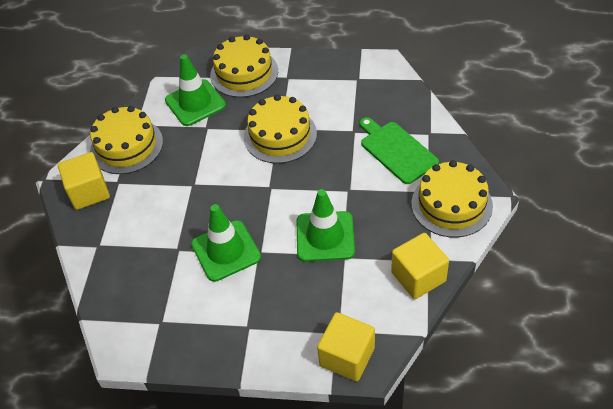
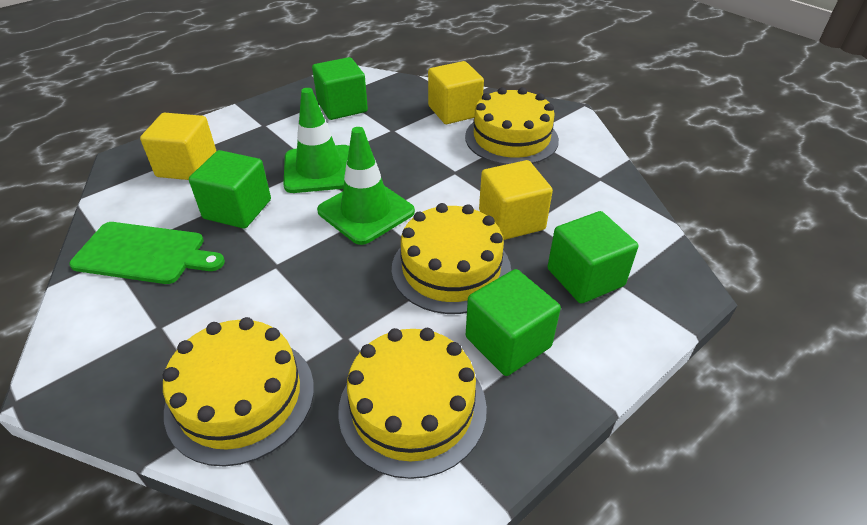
green cube: none = 0 -> [189,150,271,228] [312,57,368,120] [466,269,561,376] [547,211,638,304] = 4
green traffic cone: [165,54,226,126] [191,204,261,282] [297,189,355,262] = 3 -> [283,88,349,193] [317,127,415,245] = 2

